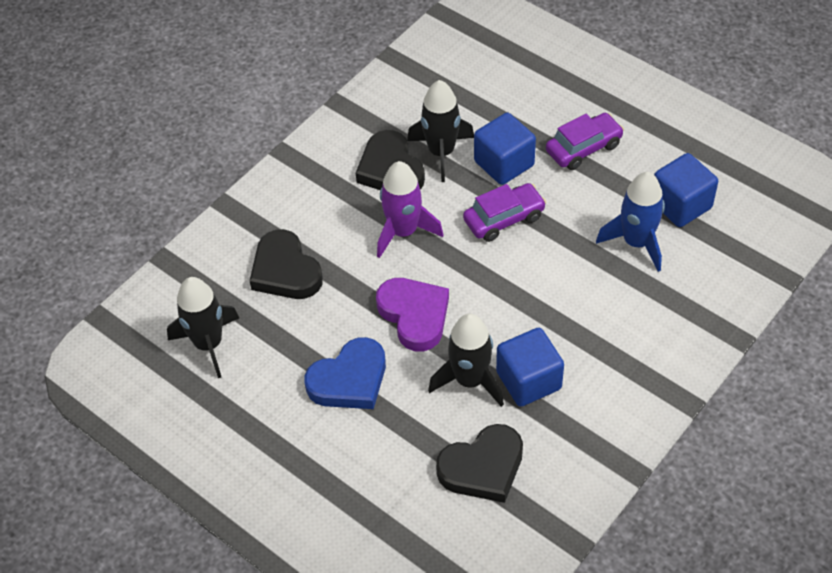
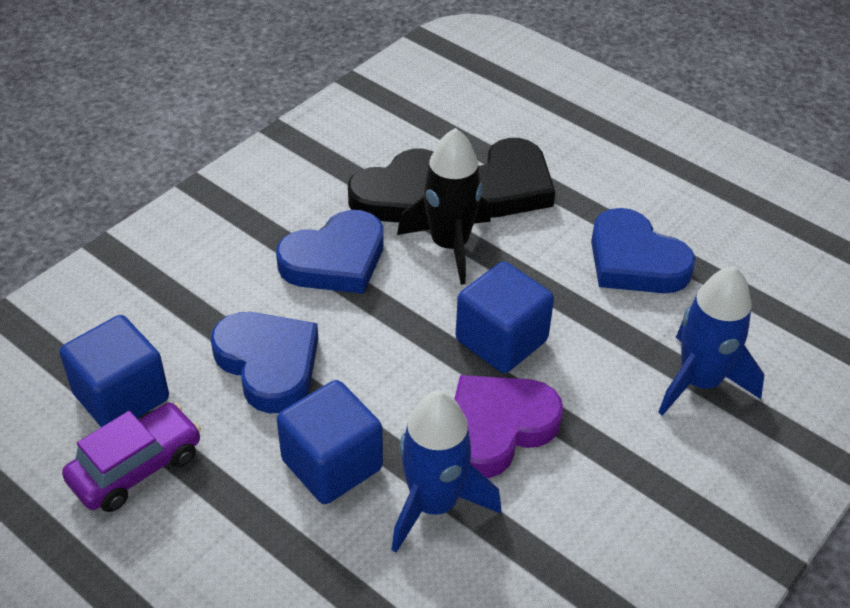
black heart: [250,229,323,299] [356,130,425,190] [436,424,523,503] = 3 -> [348,149,433,222] [479,138,555,218] = 2
black rocket: [167,277,239,378] [407,80,474,182] [428,314,504,407] = 3 -> [397,128,491,285] = 1
blue heart: [304,337,386,409] = 1 -> [211,312,318,414] [276,210,384,294] [591,208,696,293] = 3
blue rocket: [596,172,665,272] = 1 -> [392,391,501,553] [658,266,765,416] = 2
purple car: [463,183,546,242] [546,113,624,170] = 2 -> [62,403,201,512] = 1
purple rocket: [377,161,444,258] = 1 -> none = 0

